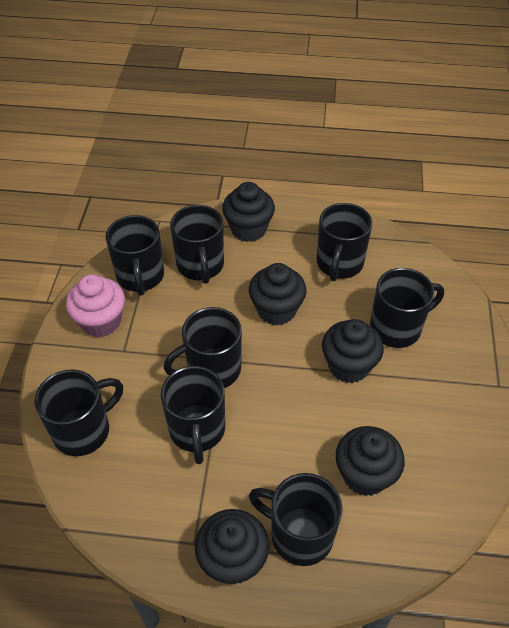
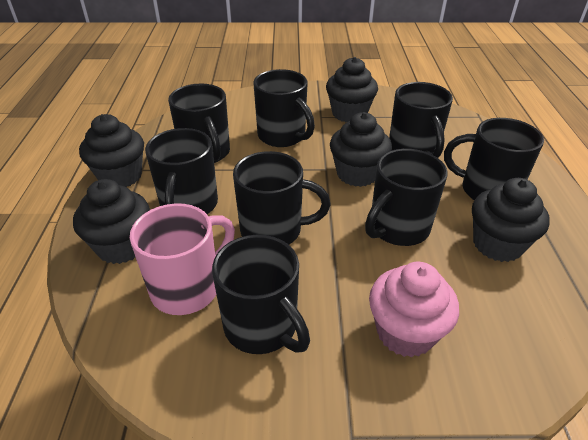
pink mug: none = 0 -> [130,203,235,315] = 1

